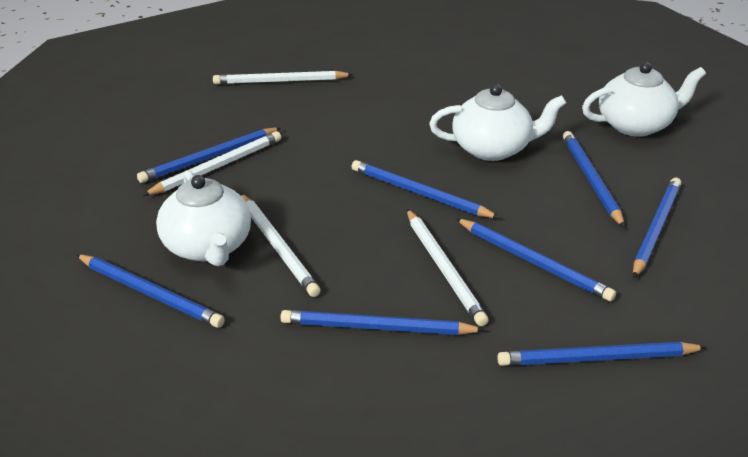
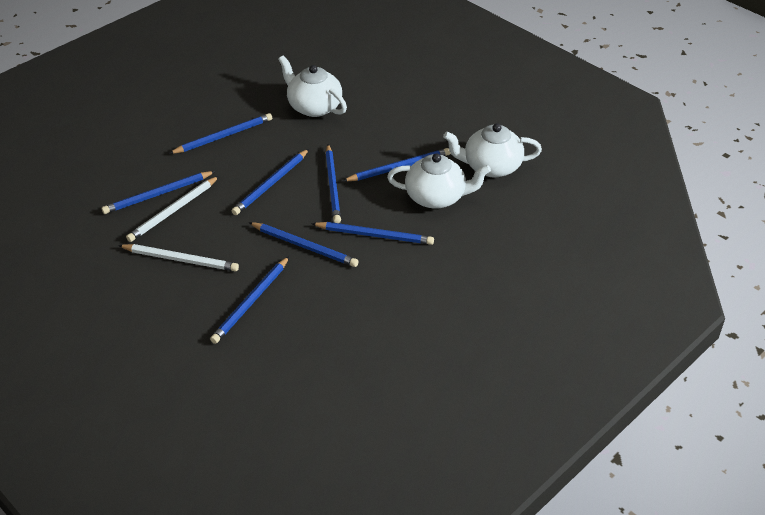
white pencil: [142,131,281,196] [213,71,353,84] [240,193,321,297] [407,209,489,326] = 4 -> [118,244,239,271] [126,176,219,242] = 2

